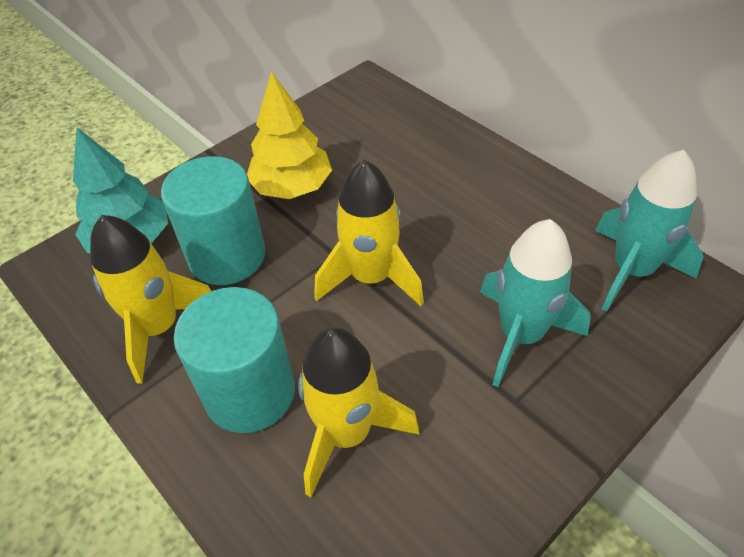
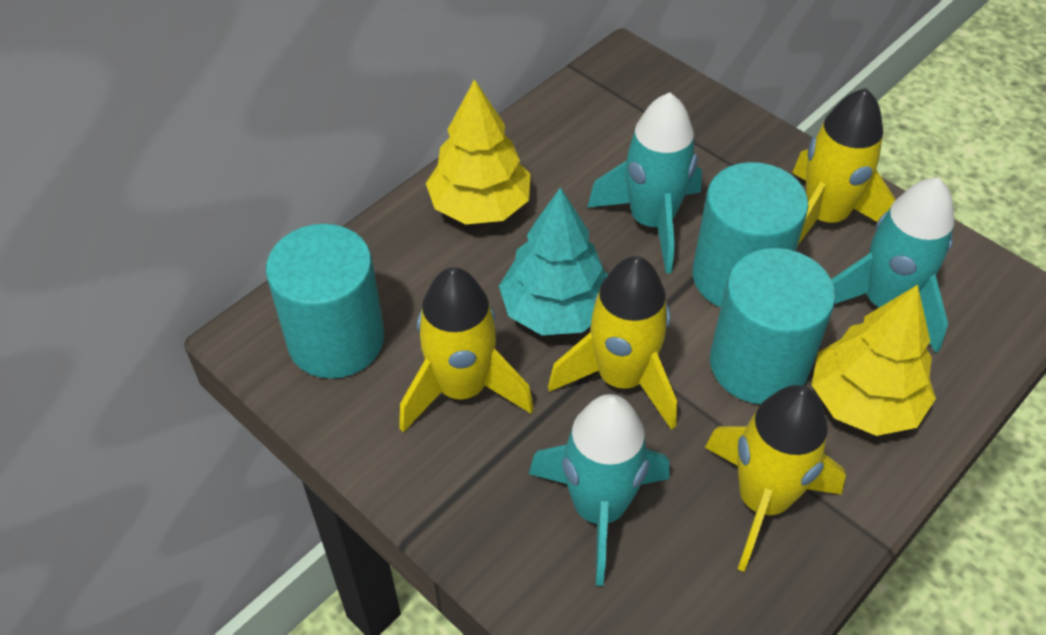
turquoise cylinder: [161,156,266,285] [174,287,295,433] = 2 -> [266,224,384,379] [692,162,808,308] [710,248,835,404] = 3
turquoise rocket: [480,219,591,387] [595,150,703,312] = 2 -> [529,394,670,586] [587,93,702,274] [831,177,954,353] = 3
yellow rocket: [90,215,211,384] [298,327,419,497] [314,160,424,306] = 3 -> [399,267,534,433] [548,256,677,430] [705,385,846,572] [792,88,896,246] = 4
yellow tree: [247,71,332,199] = 1 -> [426,79,531,224] [812,285,936,436] = 2

